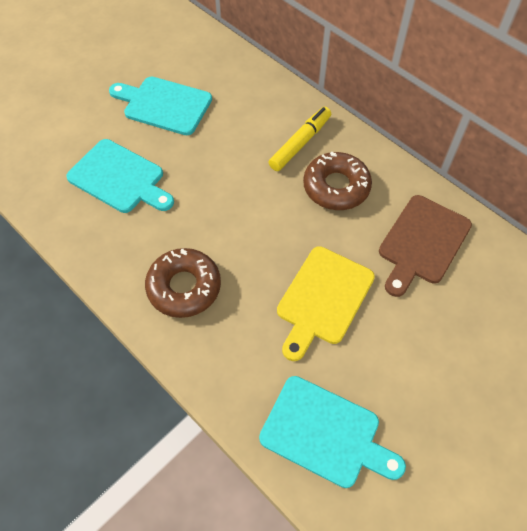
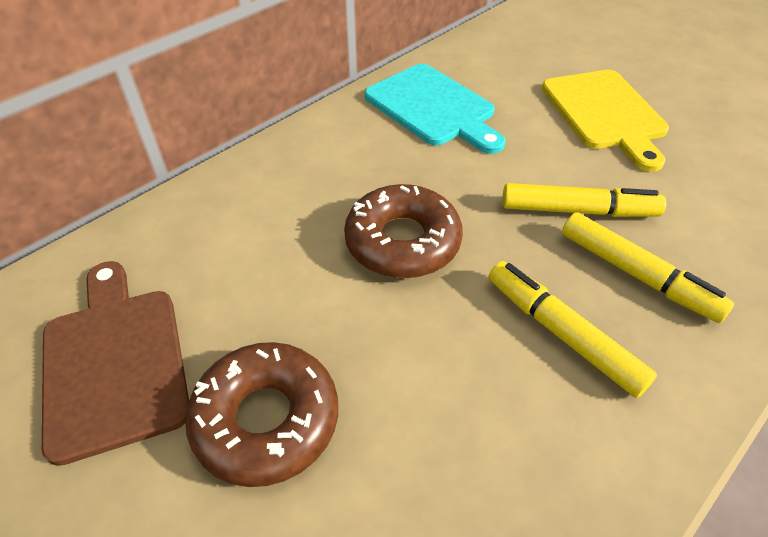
turquoise cutting board: [66,139,174,213] [109,77,212,135] [259,376,406,488] = 3 -> [365,64,506,154] = 1
yellow marker: [269,107,331,171] = 1 -> [489,261,657,398] [502,183,666,217] [562,212,734,323] = 3

